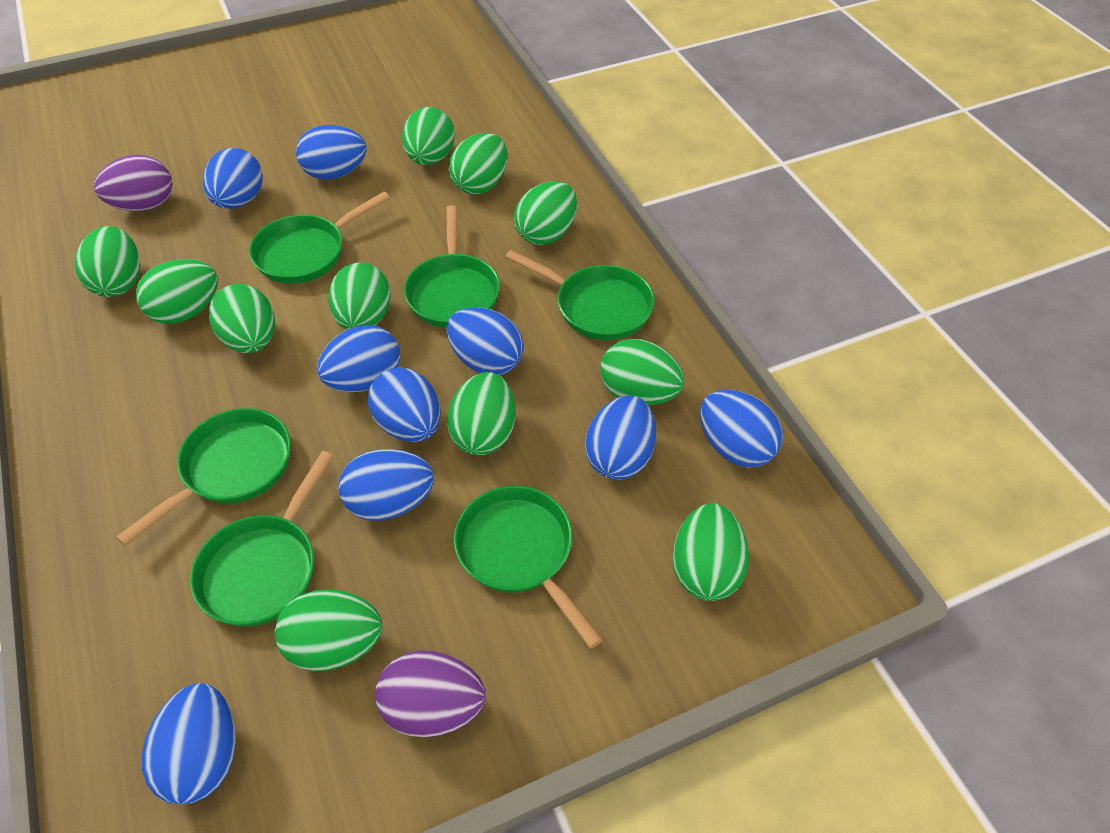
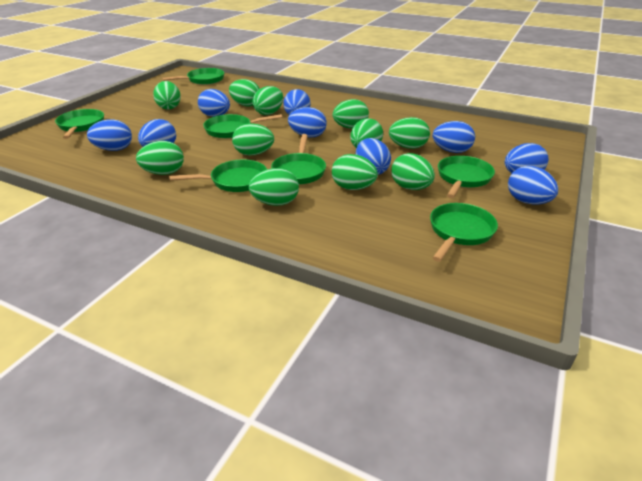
green pan: [116,408,291,546] [190,451,333,627] [249,191,390,284] [404,205,500,328] [454,486,603,648] [505,250,655,340] = 6 -> [55,109,104,139] [162,68,224,85] [169,160,267,192] [203,114,282,138] [271,134,326,184] [430,203,498,262] [438,156,495,198] = 7
purple egg: [94,155,172,211] [375,651,486,737] = 2 -> none = 0

